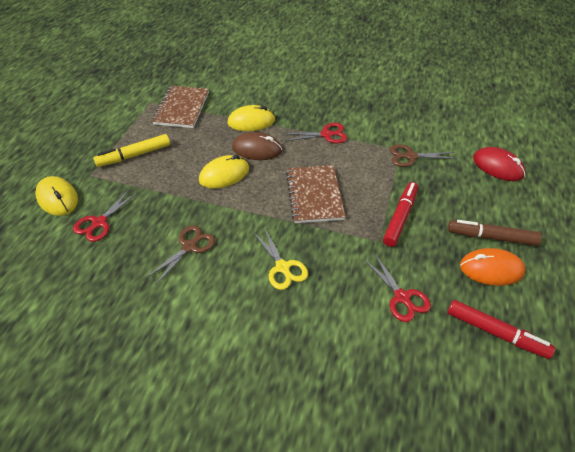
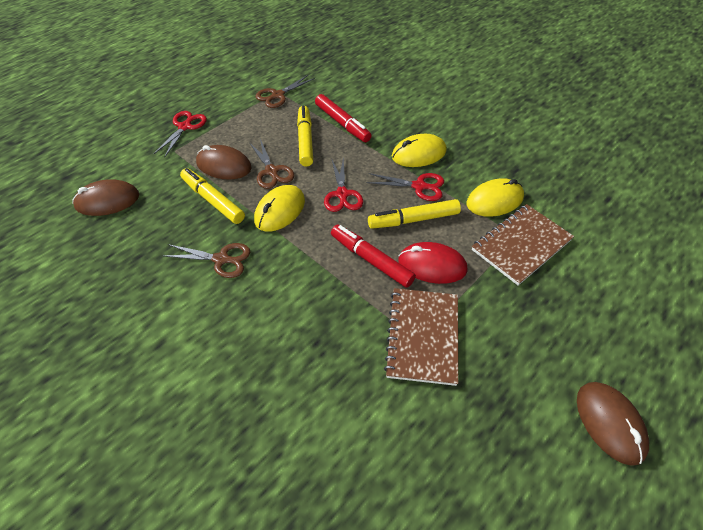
brown marker: [448,220,542,246] = 1 -> none = 0
brown mouse: [232,132,282,160] = 1 -> [72,179,139,216] [196,145,252,180] [577,382,649,466] = 3
brown scissors: [146,225,215,285] [390,144,457,167] = 2 -> [165,243,250,278] [249,139,294,189] [255,75,315,108] = 3
orange mouse: [460,248,526,286] = 1 -> none = 0
yellow marker: [93,134,170,167] = 1 -> [180,168,245,224] [297,105,313,167] [368,199,461,229] = 3
yellow scissors: [253,227,308,290] = 1 -> none = 0

